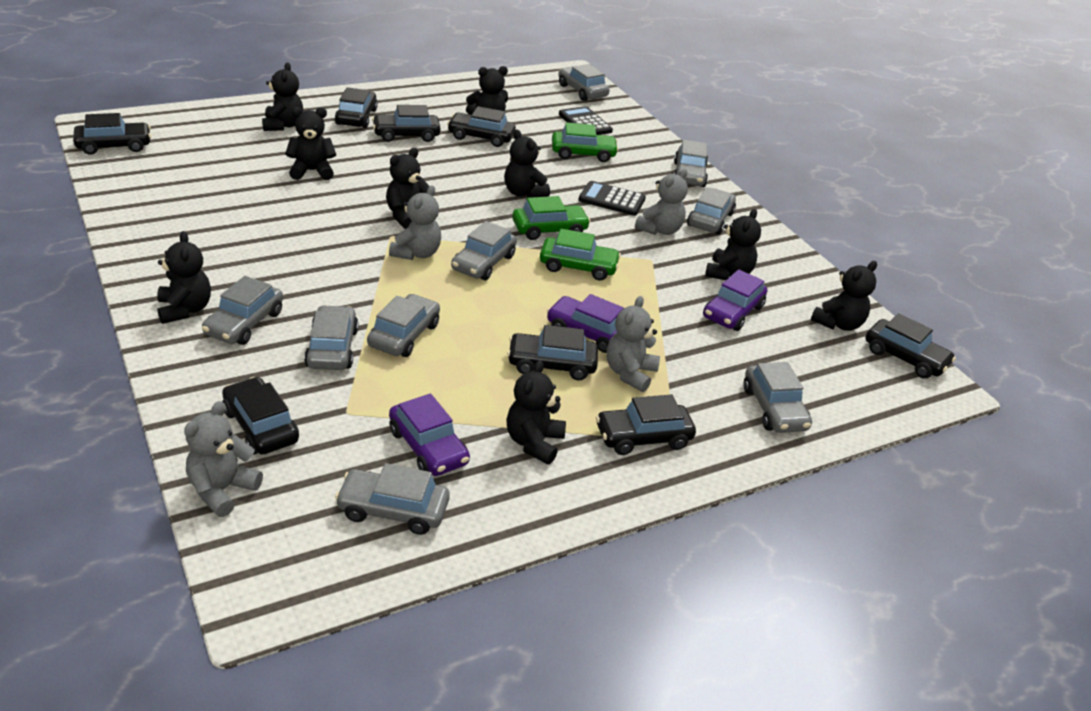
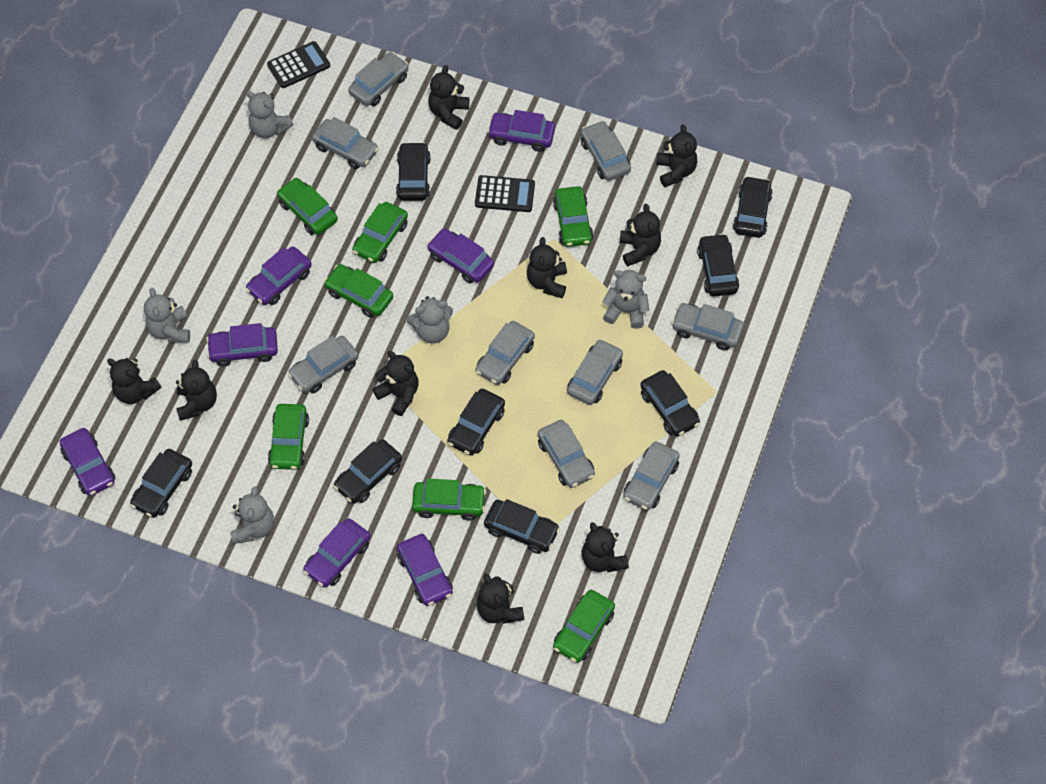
green car: [512,196,590,240] [540,229,621,281] [552,122,619,162] = 3 -> [268,404,309,470] [277,178,338,235] [324,264,394,318] [352,202,408,263] [412,478,486,521] [553,186,593,247] [553,590,615,663] = 7
grey teddy bear: [184,401,263,517] [389,185,441,260] [606,296,660,392] [635,169,688,235] = 4 -> [144,288,190,343] [231,486,274,544] [246,91,293,138] [406,296,453,344] [603,270,649,329] = 5
purple car: [389,394,470,476] [547,294,624,353] [703,269,767,331] = 3 -> [60,428,115,496] [206,323,278,366] [246,247,312,305] [303,518,371,587] [397,534,453,606] [427,228,494,284] [487,110,555,152] = 7

